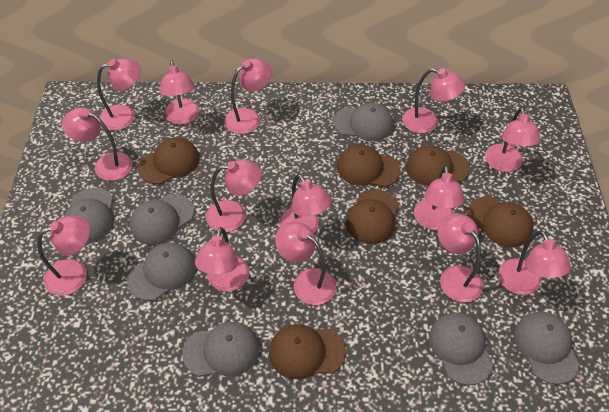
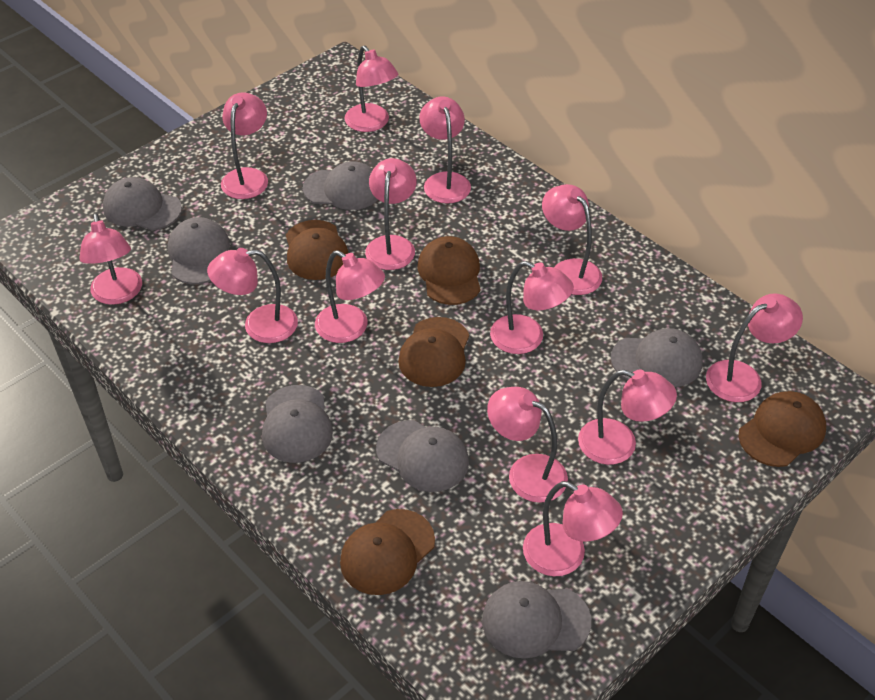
brown cap: [138,137,200,184] [269,324,346,379] [337,144,400,187] [346,189,399,244] [406,145,470,186] [467,196,533,247] = 6 -> [286,220,348,280] [340,509,435,595] [398,317,469,387] [418,236,481,305] [739,391,826,467] = 5
pink lamp: [37,216,90,296] [62,108,133,181] [97,58,141,131] [160,60,199,125] [195,227,249,292] [206,159,261,232] [224,58,272,134] [275,222,336,305] [279,174,331,233] [402,68,465,133] [414,165,465,230] [438,213,483,302] [485,107,541,172] [498,231,571,295] = 14 -> [79,213,142,305] [207,248,298,343] [221,92,268,199] [315,250,385,343] [344,46,398,132] [365,158,417,270] [419,96,471,204] [487,387,568,503] [490,261,574,354] [523,481,623,576] [542,184,602,295] [578,369,677,465] [706,293,803,402] = 13

